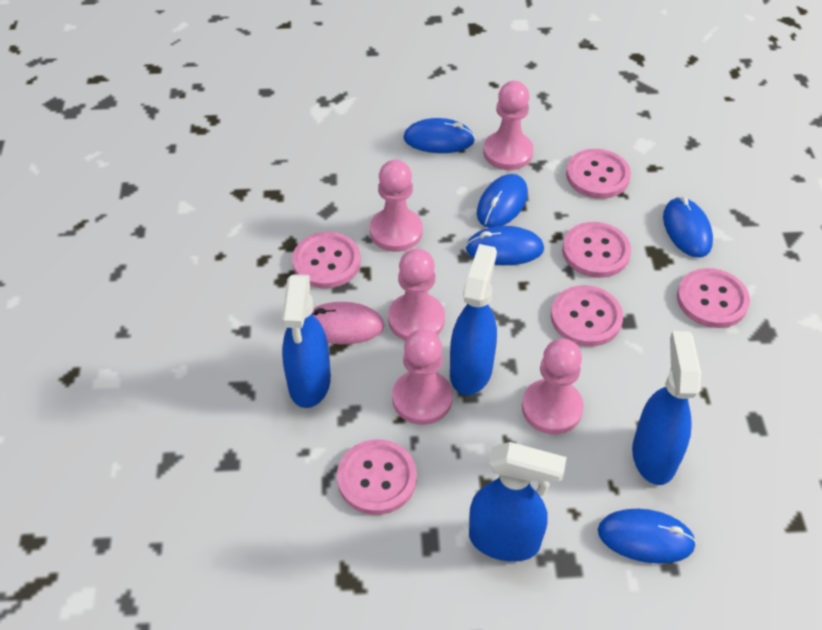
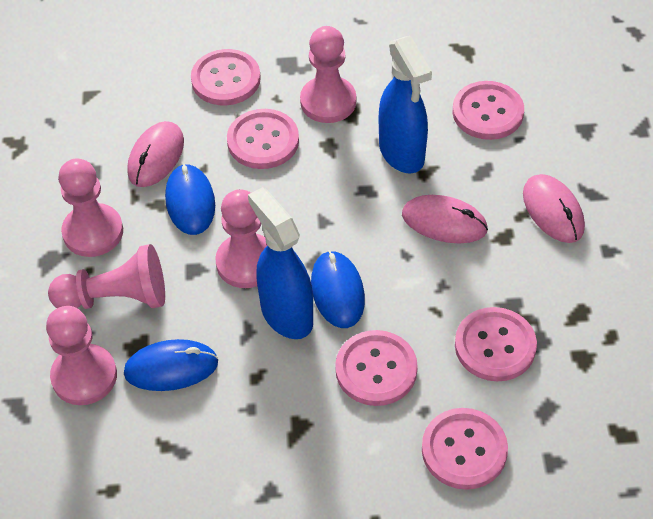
blue mouse: [403,118,475,153] [466,226,544,265] [477,174,528,228] [598,509,697,564] [663,197,713,257] = 5 -> [124,339,218,391] [165,164,215,235] [311,250,365,328] = 3
blue spray bottle: [282,274,331,408] [450,244,497,395] [469,442,567,562] [632,331,701,485] = 4 -> [248,187,313,339] [379,36,432,173] = 2
pink mouse: [312,302,384,345] = 1 -> [127,121,184,187] [402,195,488,243] [523,174,585,243] = 3

